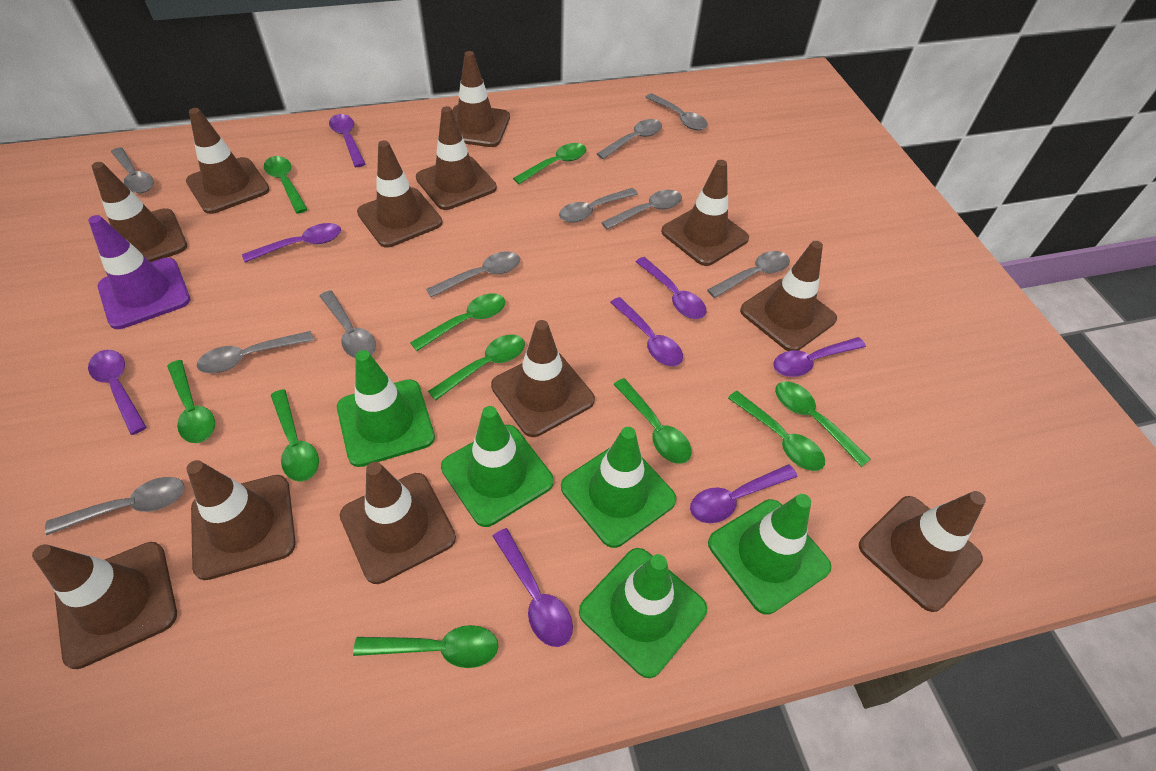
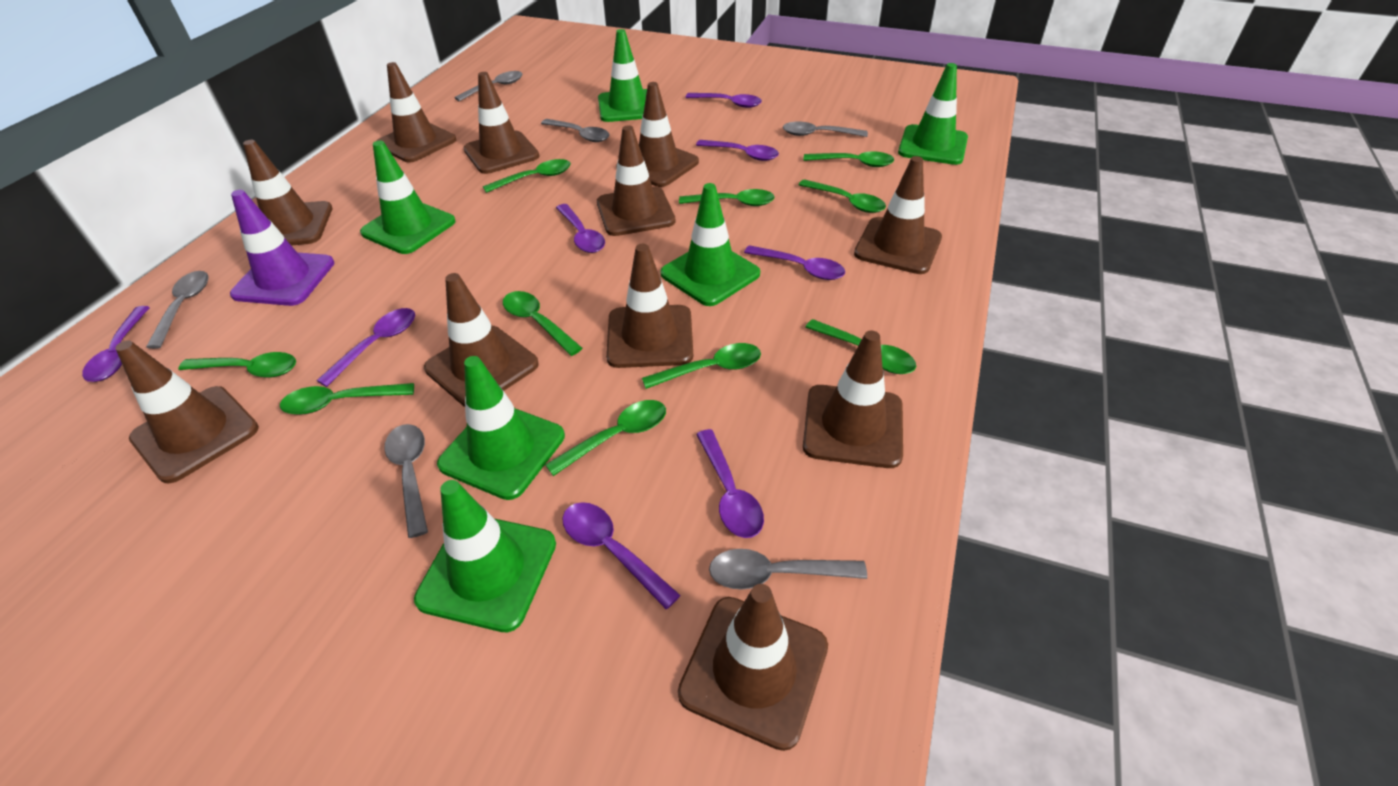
brown traffic cone: [32,542,177,669] [92,162,187,262] [186,108,270,214] [186,460,296,580] [340,462,456,584] [357,140,442,248] [416,106,497,210] [452,51,510,147] [491,320,595,437] [661,160,749,266] [740,241,837,351] [859,491,986,612] = 12 -> [115,340,259,483] [243,140,332,246] [377,62,456,162] [424,273,539,407] [463,72,539,174] [597,125,676,236] [606,244,693,368] [616,82,699,187] [678,584,828,751] [803,331,903,468] [854,156,942,274] = 11
green traffic cone: [337,350,435,467] [441,406,554,527] [561,427,676,548] [579,548,707,678] [708,494,832,615] = 5 -> [360,141,456,254] [414,480,556,632] [437,356,565,500] [598,29,647,122] [660,183,760,306] [898,63,968,165] = 6
grey spoon: [45,477,185,535] [111,147,154,193] [197,331,314,373] [320,290,376,358] [426,251,520,297] [559,188,638,223] [597,119,662,159] [601,190,682,229] [645,93,708,130] [707,251,790,298] = 10 -> [146,271,209,349] [384,424,428,538] [454,71,523,101] [541,119,610,142] [709,549,867,590] [783,121,868,137] = 6

